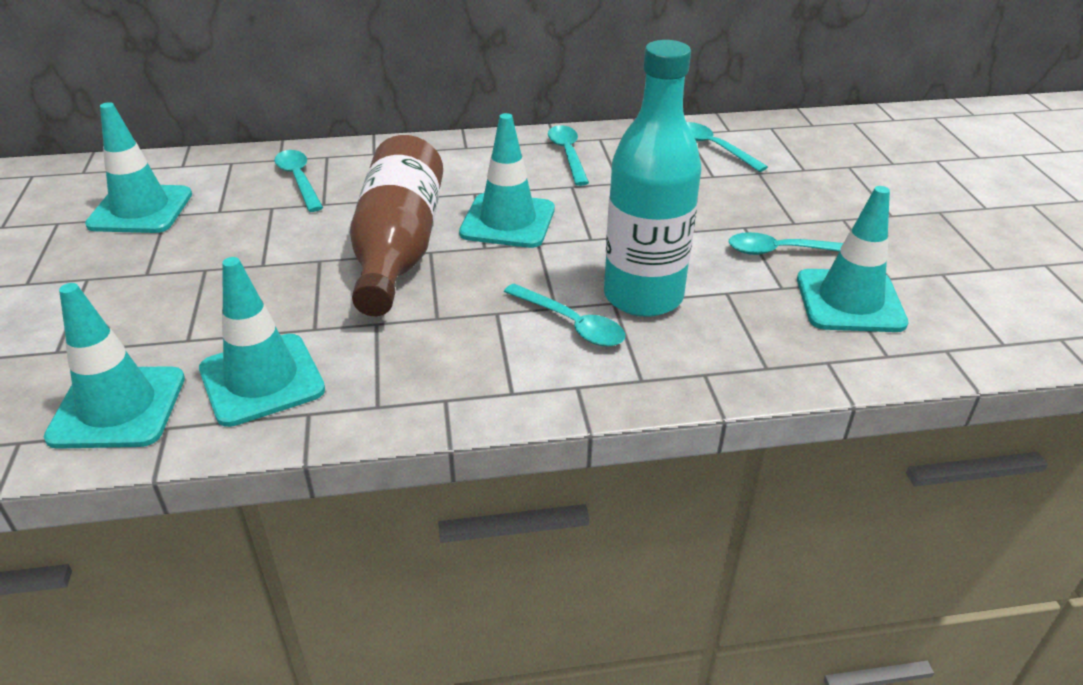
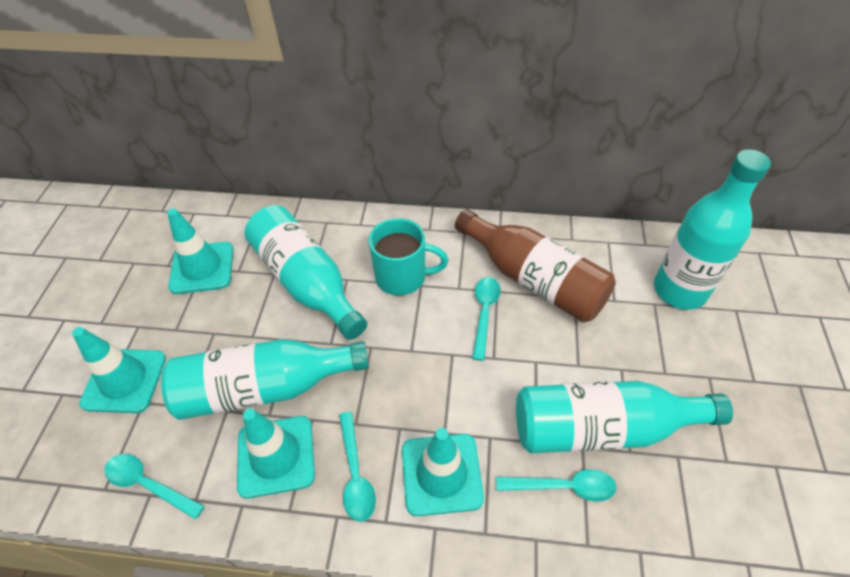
turquoise bottle: [604,40,701,317] = 1 -> [161,339,369,420] [244,205,367,340] [516,381,733,453] [654,150,771,310] = 4
turquoise mug: none = 0 -> [369,218,448,295] = 1
turquoise spoon: [274,150,323,212] [504,284,625,347] [548,125,589,186] [687,122,768,172] [729,232,843,255] = 5 -> [104,454,205,520] [339,412,376,522] [472,277,501,361] [496,469,617,502] = 4
turquoise traffic cone: [44,283,185,449] [85,102,192,233] [199,257,325,427] [459,113,555,248] [797,186,908,332] = 5 -> [72,327,166,413] [167,209,233,294] [237,409,315,499] [402,428,484,516] = 4

